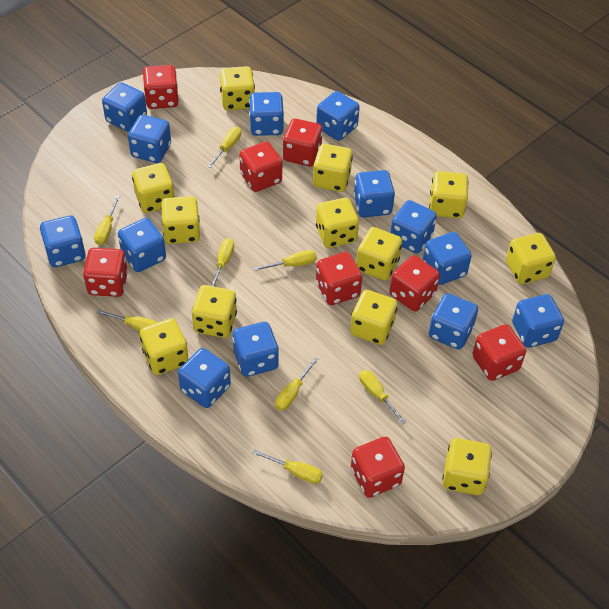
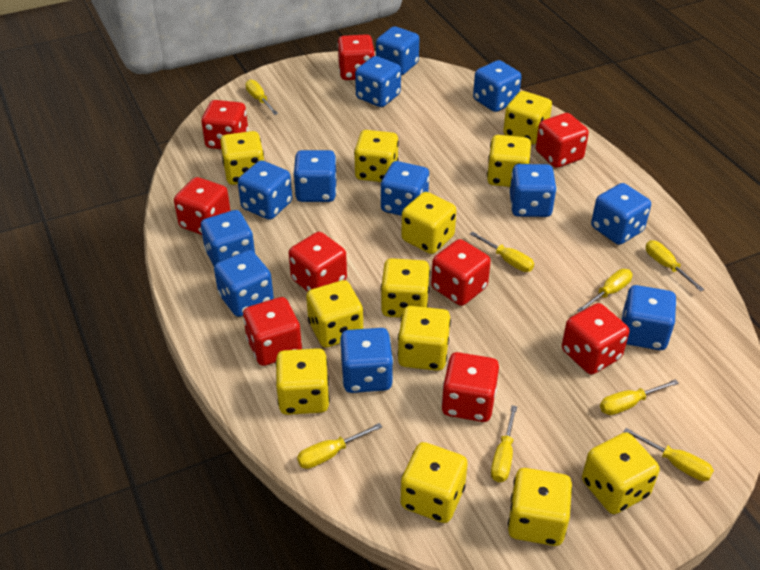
blue dice: [40,215,85,267] [102,82,147,132] [118,218,166,272] [128,115,171,163] [178,348,231,408] [232,322,279,377] [249,92,284,136] [316,91,360,141] [354,170,395,218] [390,200,437,253] [423,232,472,285] [429,293,478,349] [512,294,564,348] = 13 -> [201,210,255,266] [214,250,274,317] [238,160,292,220] [293,150,336,202] [340,328,393,393] [355,56,401,107] [376,26,419,75] [381,161,429,216] [473,60,522,112] [510,164,557,217] [591,183,651,245] [622,285,677,350] = 12
red dice: [83,248,128,297] [143,65,179,109] [239,141,282,192] [283,119,323,166] [316,252,362,305] [351,437,405,498] [389,255,440,311] [473,324,526,381] = 8 -> [174,177,231,235] [201,100,248,149] [243,297,302,366] [289,232,347,292] [337,34,375,80] [431,239,491,306] [441,352,499,422] [536,113,589,168] [562,303,629,374] = 9

